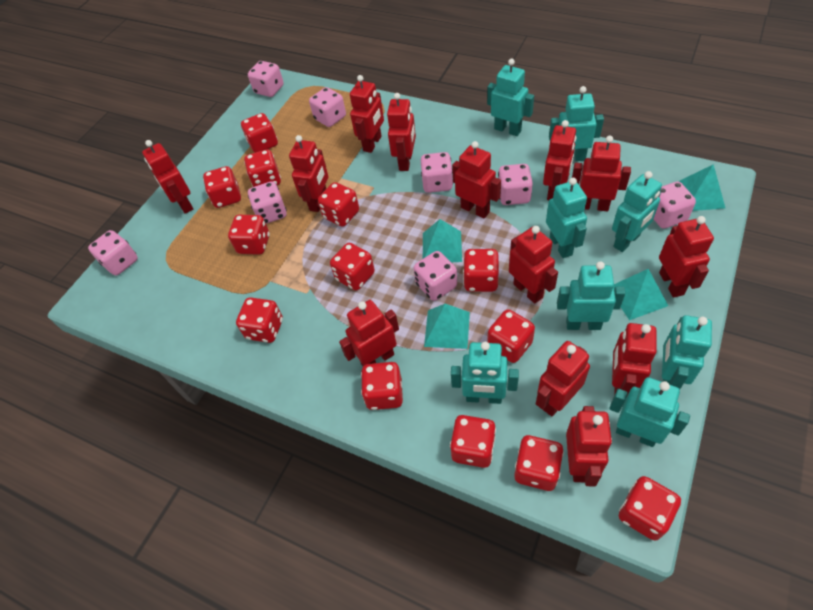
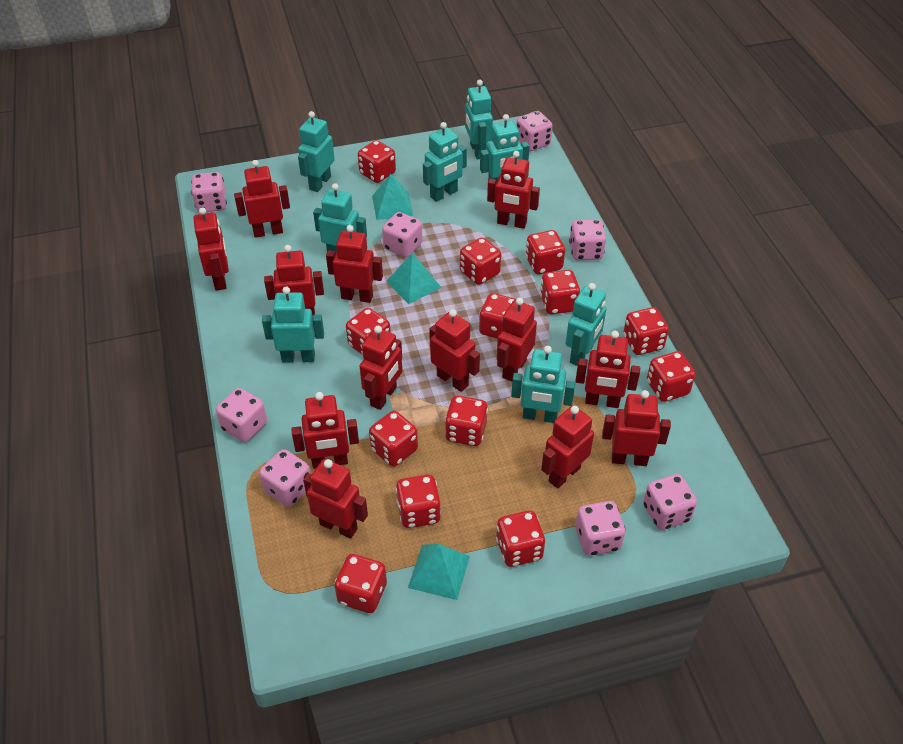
turquoise pyramid: [423,219,462,262] [424,304,470,349] [614,269,668,320] [678,164,725,211] = 4 -> [372,174,413,220] [386,252,442,304] [408,544,470,600] = 3

